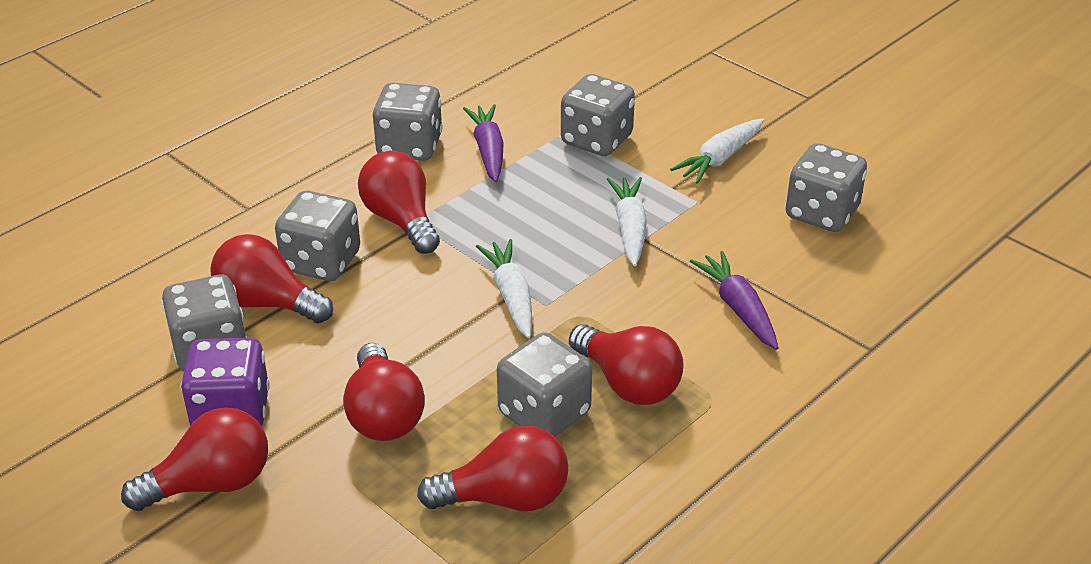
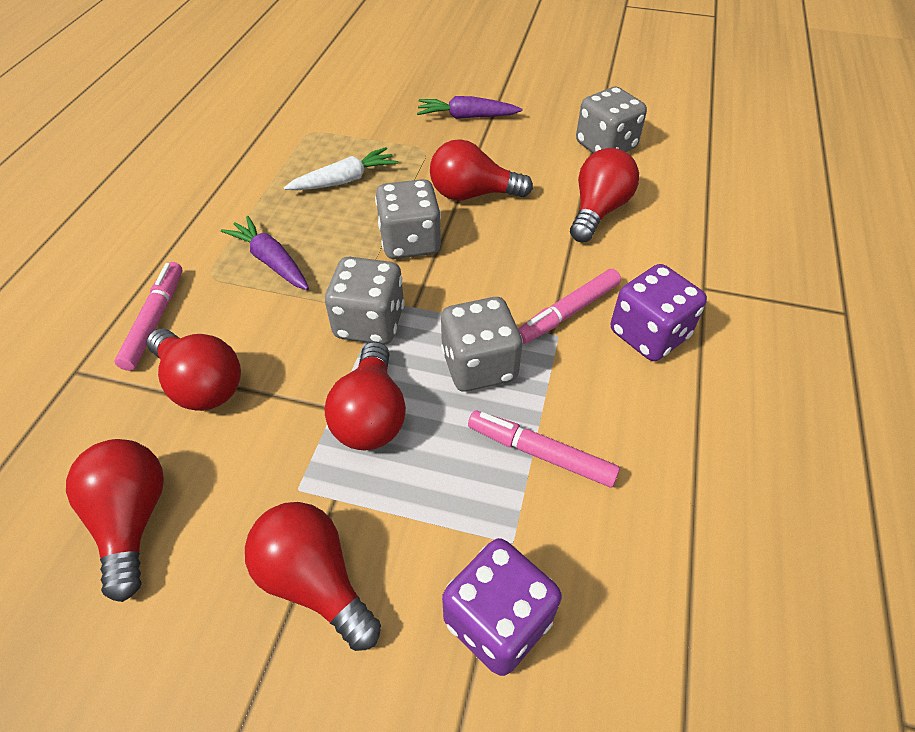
grey dice: [162,275,247,372] [275,191,360,281] [373,83,443,161] [497,332,592,437] [561,74,635,156] [786,143,867,232] = 6 -> [325,257,405,344] [375,179,441,259] [441,297,523,392] [576,87,647,153] = 4
pink marker: none = 0 -> [114,262,182,371] [468,410,620,487] [518,269,621,344] = 3
purple dice: [181,338,270,426] = 1 -> [442,538,562,676] [611,264,707,361] = 2
white carrot: [476,239,532,338] [607,177,647,266] [670,118,764,184] = 3 -> [284,147,398,190] = 1

